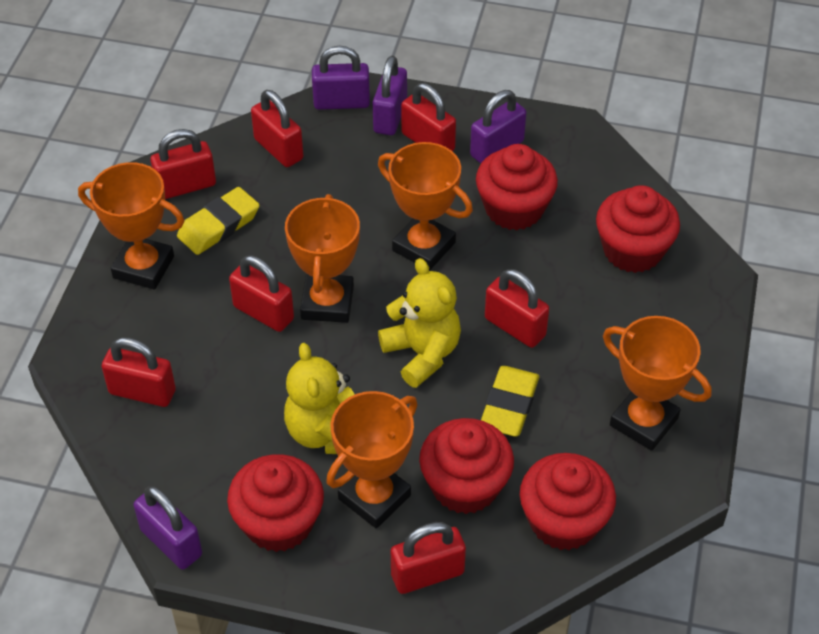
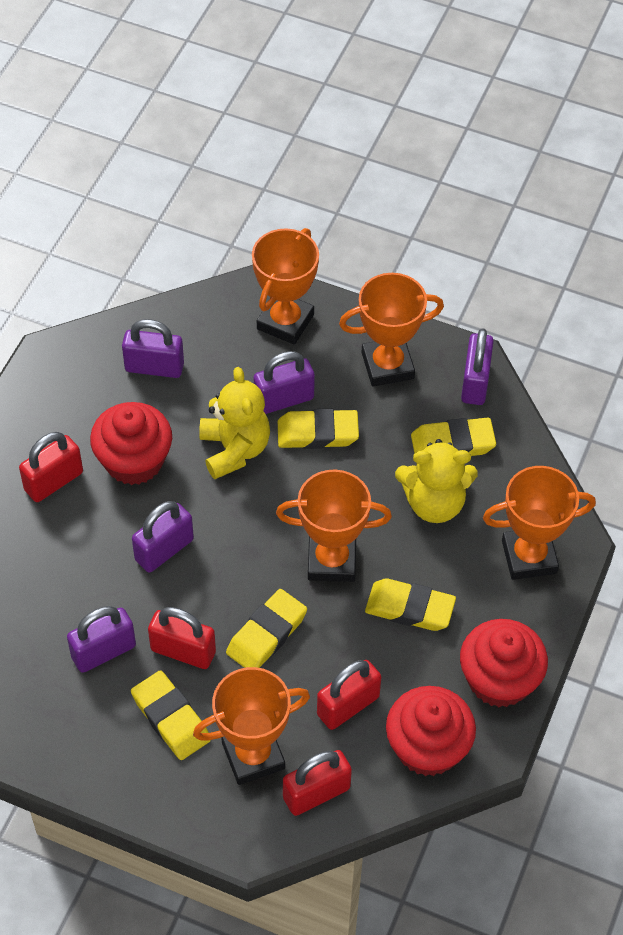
purple padlock: [133,486,202,570] [312,46,370,110] [373,56,407,135] [470,90,526,164] = 4 -> [67,606,136,673] [122,319,184,378] [132,501,194,573] [254,351,315,414] [461,329,494,405] = 5
red cupcake: [227,454,324,552] [419,418,514,514] [476,144,558,230] [520,453,616,550] [596,185,680,273] = 5 -> [90,402,172,485] [386,686,476,776] [460,619,548,707] = 3
red padlock: [101,337,176,407] [150,129,216,199] [229,256,294,332] [251,90,303,167] [391,522,466,594] [401,83,456,151] [485,269,549,348] = 7 -> [19,432,83,502] [148,607,216,669] [283,750,352,816] [317,660,381,730] = 4
yellow eraser: [177,187,260,255] [481,366,539,437] = 2 -> [131,670,211,760] [226,589,307,668] [278,409,359,449] [365,578,456,631] [411,418,496,456] = 5

